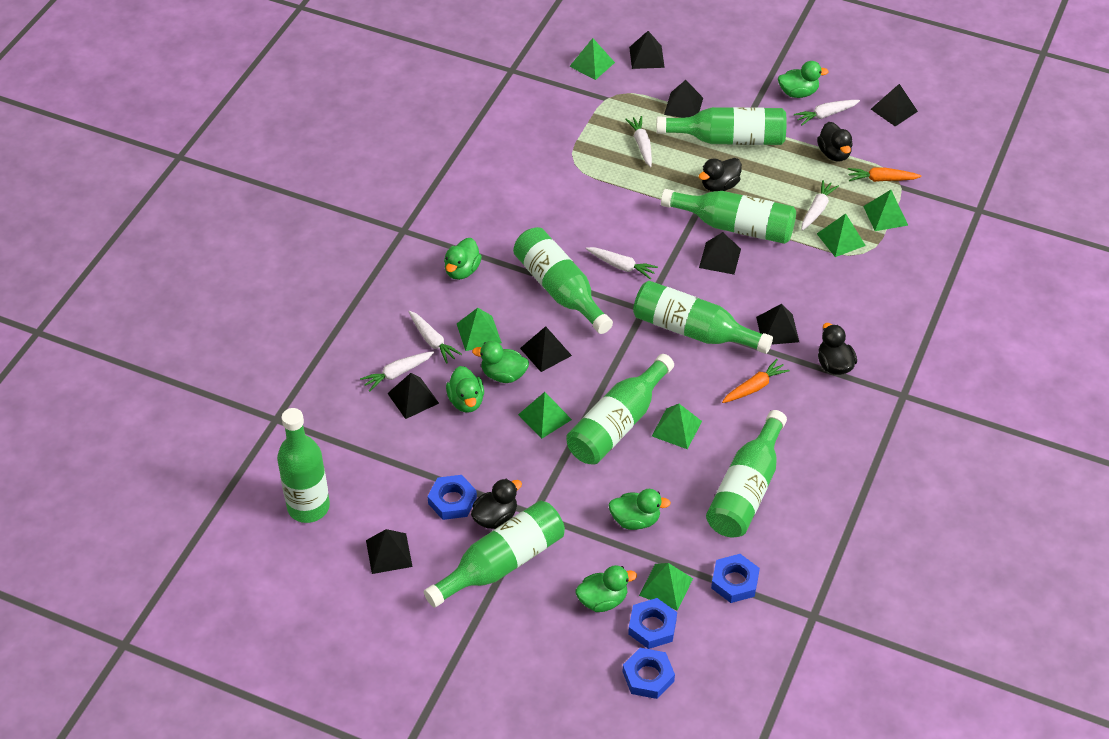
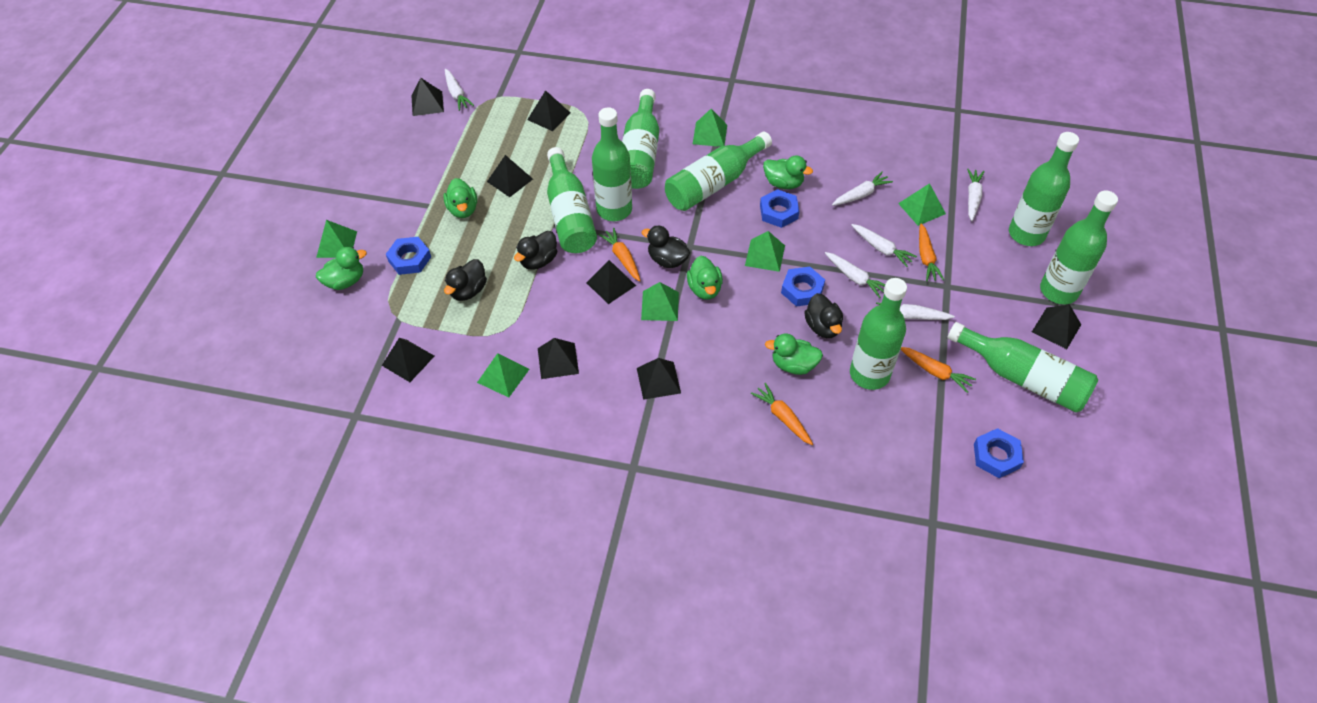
green duck: [444,238,482,280] [446,366,484,412] [472,341,529,383] [575,565,637,612] [608,489,671,530] [778,61,829,98] = 6 -> [316,247,367,290] [443,178,477,218] [687,256,723,300] [763,156,813,189] [765,334,823,375] = 5
green pyramid: [457,308,502,351] [518,392,572,439] [569,38,615,80] [639,563,693,611] [652,404,702,449] [817,214,866,257] [863,190,908,231] = 7 -> [316,220,357,258] [477,353,529,398] [641,282,679,321] [693,109,727,147] [745,231,785,272] [898,183,946,226] = 6
orange carrot: [722,359,790,403] [848,167,922,182] = 2 -> [599,228,641,282] [751,383,813,445] [901,347,976,393] [919,224,944,281] = 4

